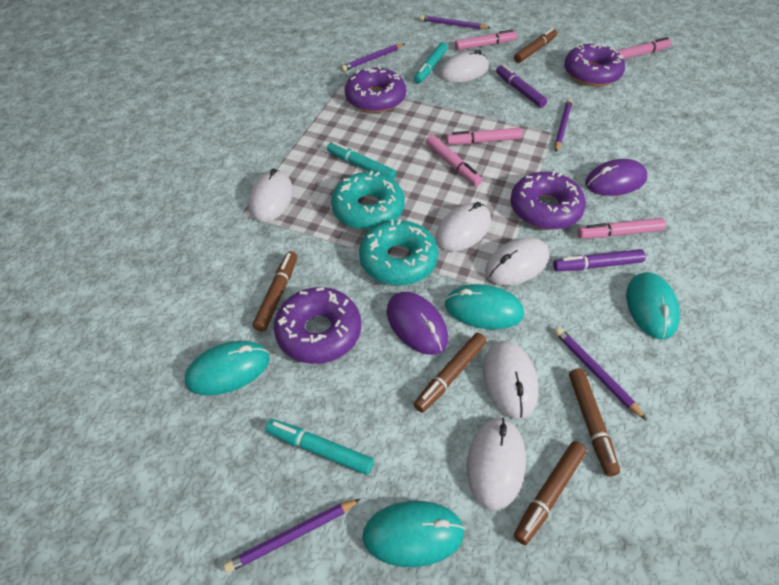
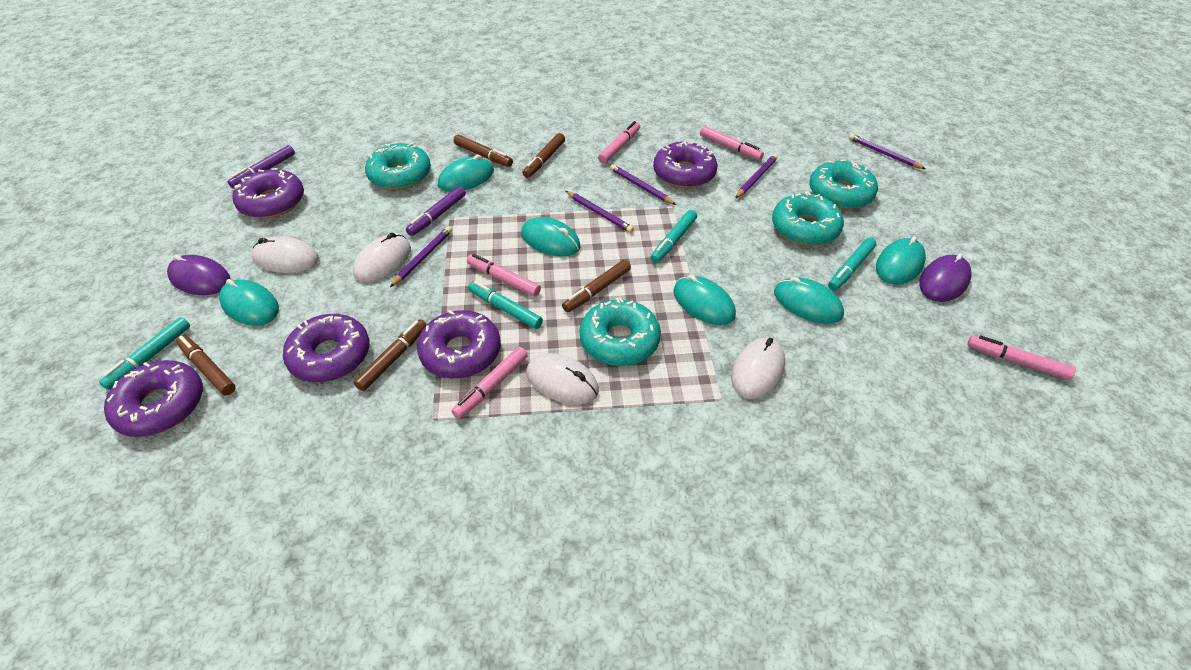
purple donut: [274,287,361,364] [345,66,406,113] [510,171,586,230] [564,44,625,86] = 4 -> [104,360,203,437] [233,168,304,219] [283,314,370,382] [417,310,501,379] [653,142,718,188] = 5
turquoise donut: [331,171,405,230] [359,219,438,285] = 2 -> [365,143,431,190] [579,297,661,366] [772,191,844,246] [809,159,878,209] = 4
turquoise marker: [265,419,374,475] [327,142,396,180] [414,42,448,83] = 3 -> [99,317,190,390] [468,281,543,329] [650,210,697,263] [828,238,877,291] = 4
turquoise mouse: [185,341,270,395] [362,501,465,567] [445,284,524,330] [626,272,680,339] = 4 -> [219,279,279,326] [438,155,494,192] [521,217,580,257] [674,275,736,325] [774,277,844,324] [876,236,926,285] = 6
white mouse: [248,168,293,222] [435,202,491,252] [439,50,489,82] [467,418,526,510] [483,341,539,419] [485,237,549,285] = 6 -> [252,236,319,273] [353,233,411,282] [527,353,599,405] [731,338,785,399] = 4

